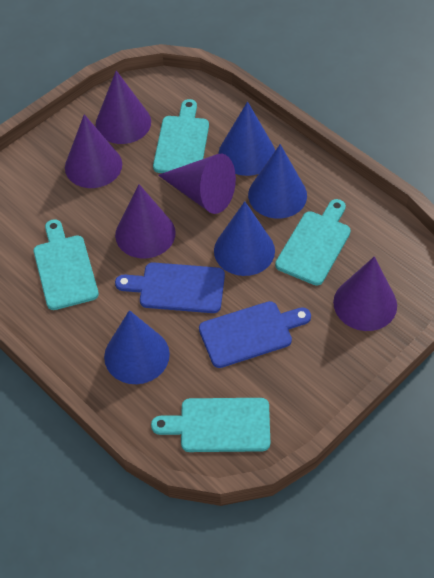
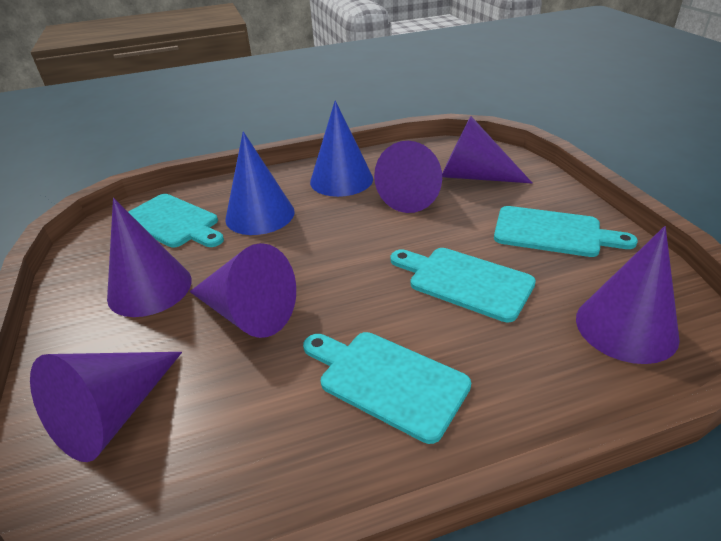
blue cone: [104,310,170,384] [214,201,275,276] [218,102,275,176] [248,144,307,219] = 4 -> [226,132,295,235] [310,100,373,197] = 2
blue cutting board: [115,262,225,313] [199,301,311,368] = 2 -> none = 0
purple cone: [65,114,122,188] [96,70,151,144] [115,184,176,258] [158,154,236,214] [333,256,397,331] = 5 -> [30,352,182,462] [107,198,192,317] [190,243,296,338] [374,141,442,213] [442,116,532,183] [576,226,680,364] = 6

